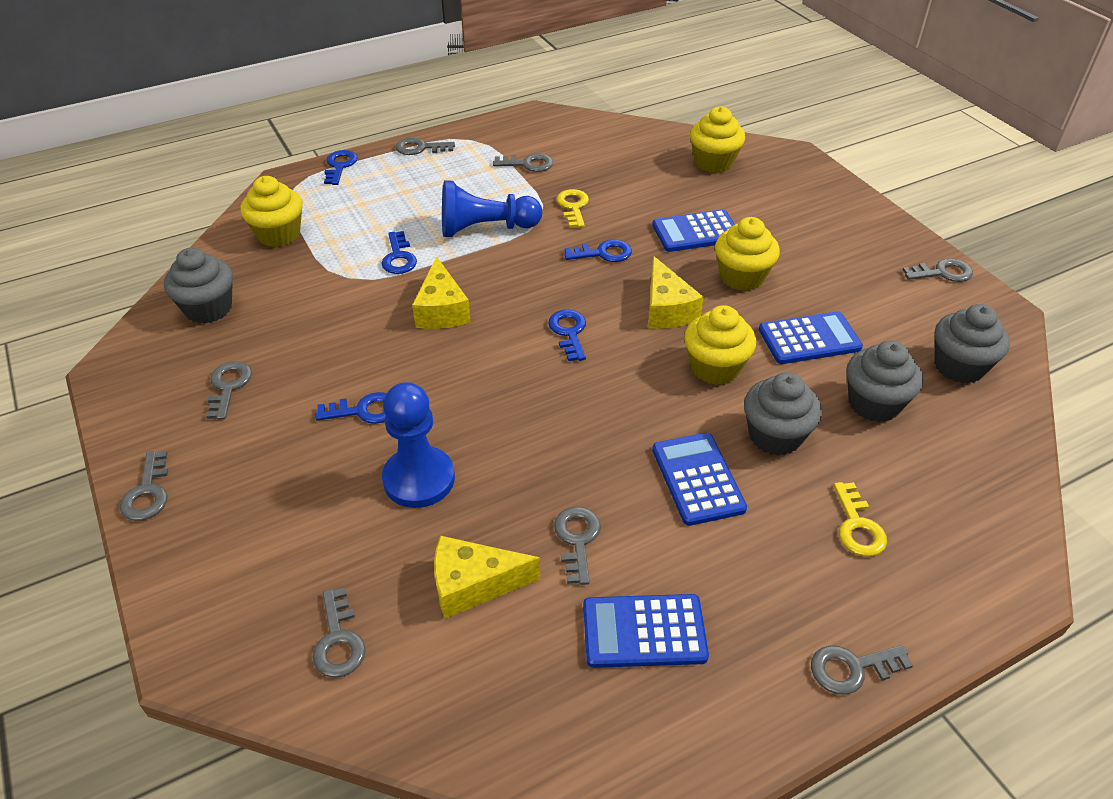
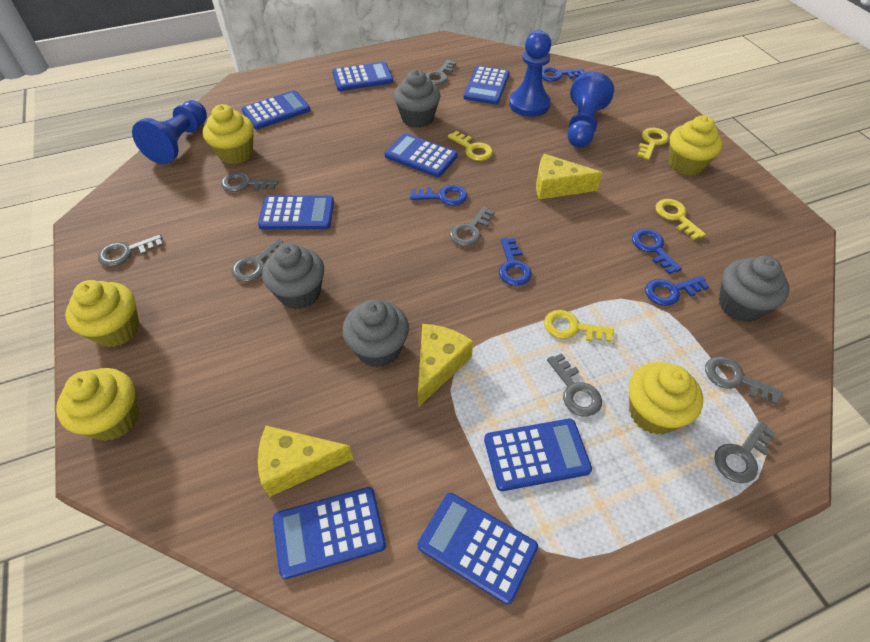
blue calculator: [583,594,709,668] [652,209,735,252] [652,433,747,526] [759,311,863,364] = 4 -> [242,90,310,129] [258,196,334,229] [273,487,386,579] [332,62,393,91] [385,133,458,177] [418,493,538,605] [463,66,510,104] [484,419,592,491] = 8
blue pawn: [382,382,455,508] [442,180,542,237] = 2 -> [132,100,207,164] [509,30,551,117] [567,72,614,148] = 3
yellow cupcake: [240,176,303,247] [684,305,756,385] [690,106,745,173] [715,217,780,291] = 4 -> [56,368,139,441] [65,280,139,348] [203,104,254,164] [629,362,703,434] [668,115,723,176] = 5
yellow key: [557,189,589,228] [833,482,887,556] = 2 -> [448,131,493,161] [544,310,614,342] [637,128,669,160] [655,199,706,240] = 4

